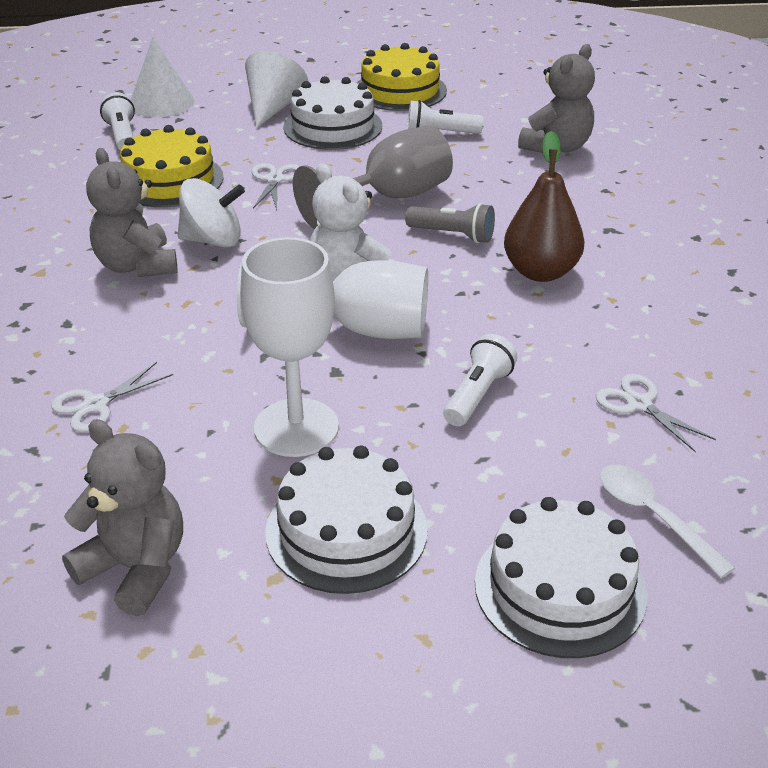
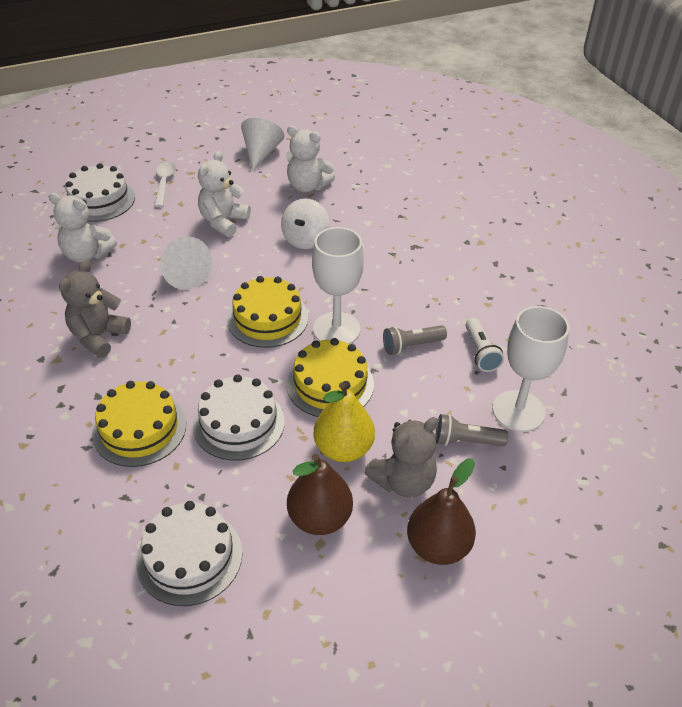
brown pear: [504,131,584,282] = 1 -> [287,454,353,535] [407,458,476,565] = 2
grey flashlight: [405,203,495,243] = 1 -> [383,325,447,355] [436,414,508,446] = 2
grey goblet: [293,125,453,229] = 1 -> none = 0
grey teddy bear: [62,419,183,616] [86,148,178,277] [518,44,595,153] = 3 -> [59,260,131,358] [364,417,439,498] = 2
white flashlight: [100,92,135,151] [407,100,483,134] [443,334,517,426] = 3 -> [466,318,504,372] = 1
white scissors: [51,362,173,432] [252,163,300,210] [596,374,716,452] = 3 -> none = 0
white teddy bear: [310,163,395,281] = 1 -> [48,193,117,263] [198,151,251,237] [286,125,335,192] = 3
yellow cake: [120,125,224,207] [357,43,447,111] = 2 -> [92,381,186,467] [227,276,308,348] [287,338,374,417] = 3
yellow pear: none = 0 -> [313,382,375,462] = 1

